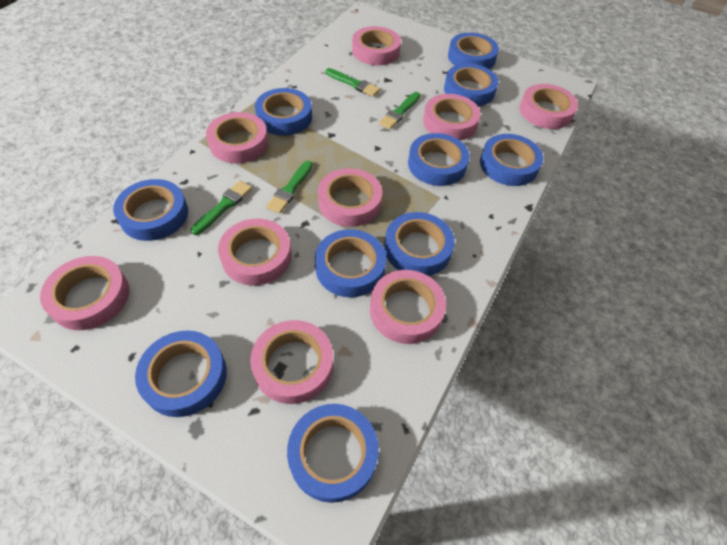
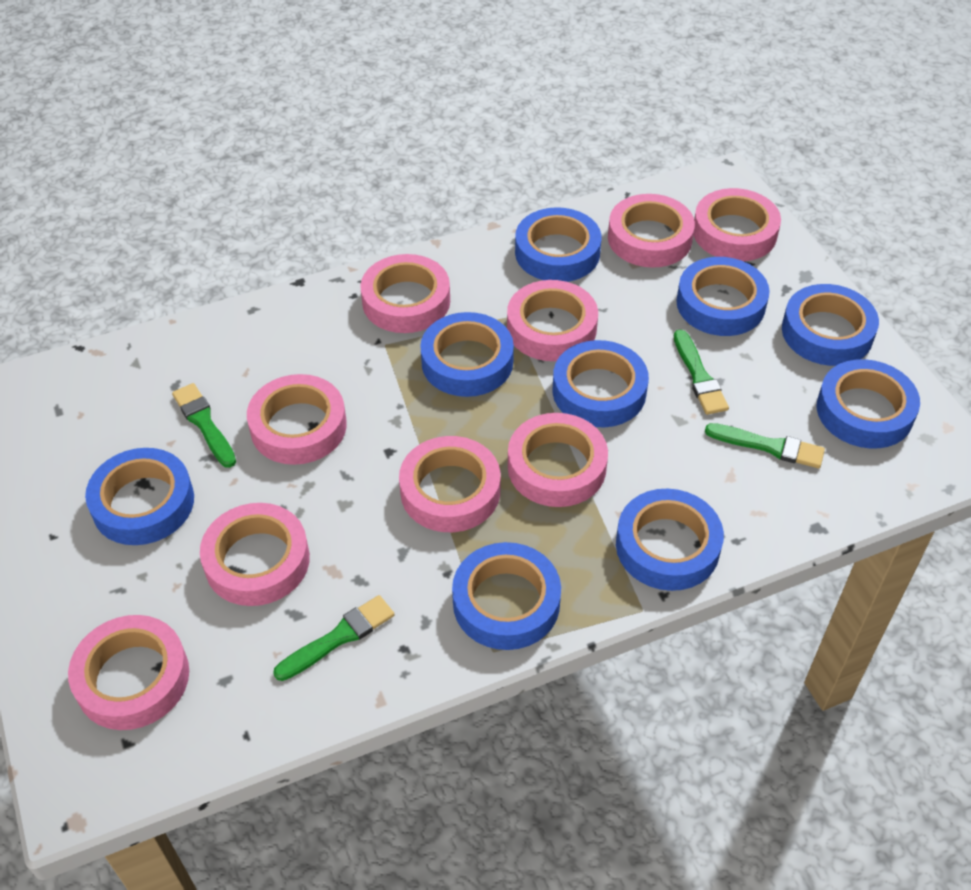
blue tape: [113,179,188,241] [135,330,227,417] [255,88,312,136] [287,404,379,503] [315,229,386,297] [384,212,455,276] [408,133,470,186] [444,64,498,106] [448,33,499,69] [480,134,543,186] = 10 -> [85,448,194,545] [420,312,514,397] [452,542,561,650] [515,207,601,282] [553,340,649,427] [616,489,724,591] [676,257,770,336] [782,284,879,366] [817,359,920,449] = 9

